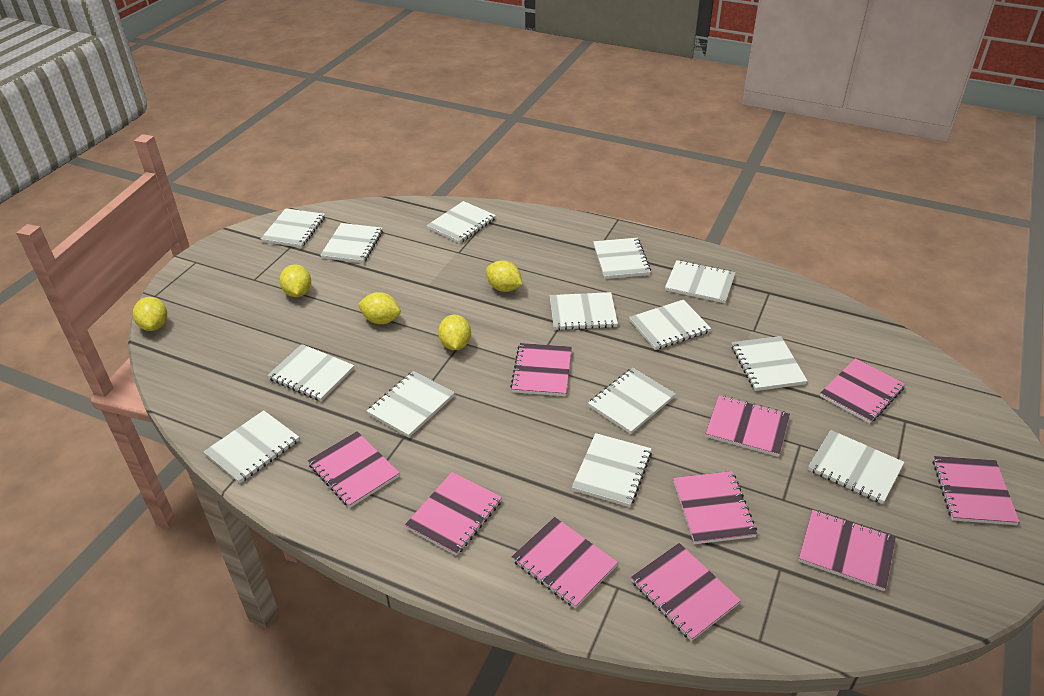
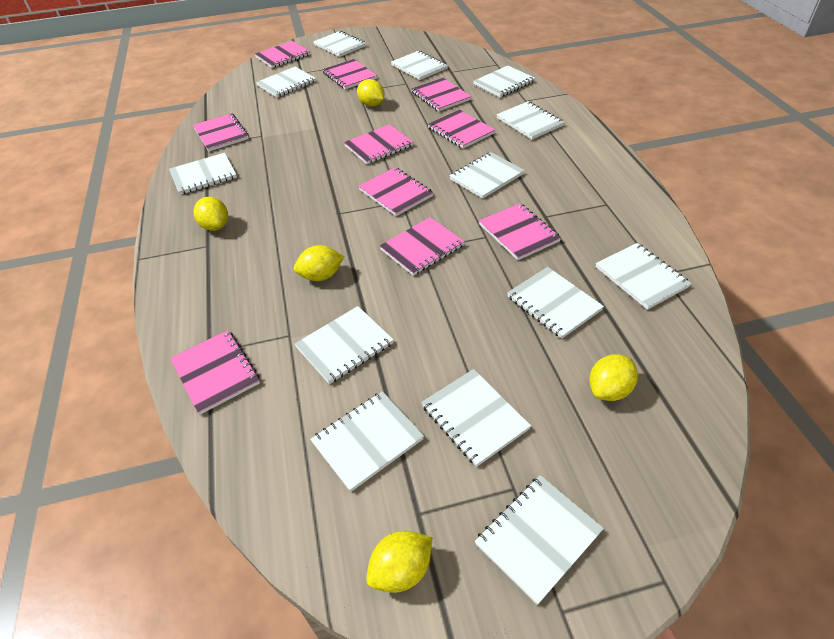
white notebook: [204,410,299,483] [261,208,325,248] [267,344,354,401] [320,223,383,263] [367,371,455,438] [427,201,496,243] [550,292,618,330] [572,433,652,507] [588,368,676,434] [593,238,651,279] [629,300,711,350] [665,260,735,303] [731,336,807,391] [808,430,905,504] = 14 -> [169,153,237,195] [256,67,316,98] [295,306,394,384] [310,391,424,492] [313,31,366,57] [391,51,448,80] [421,369,531,467] [449,152,525,199] [473,66,535,97] [475,475,604,605] [497,101,564,139] [507,267,604,339] [596,243,691,310] = 13

